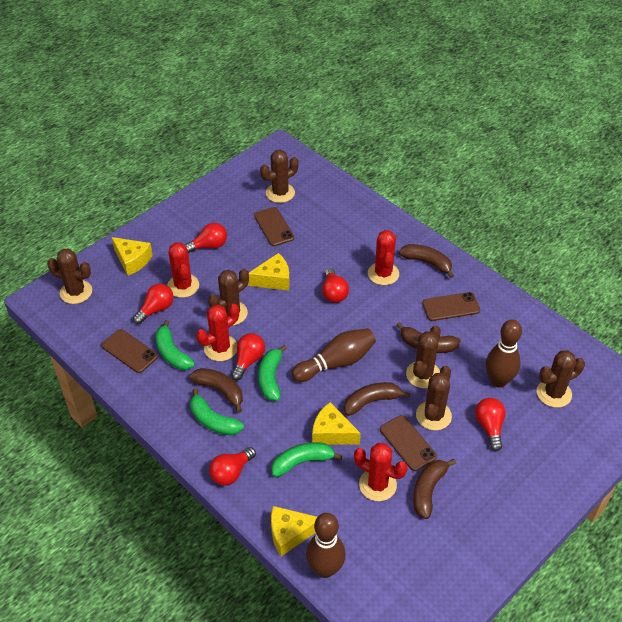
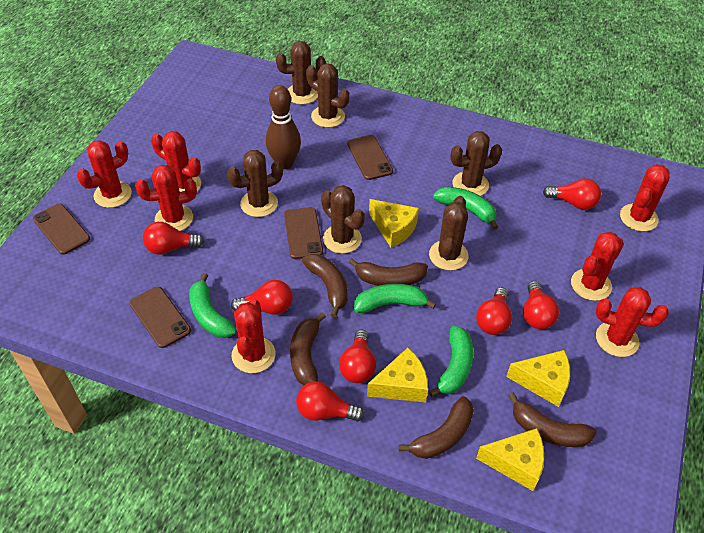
brown bowling pin: [292,328,376,382] [306,513,345,578] [486,319,522,388] = 3 -> [266,85,301,169] = 1
red cactus: [167,242,199,298] [196,304,239,361] [354,443,408,501] [368,230,399,285] = 4 -> [77,140,132,208] [135,165,197,231] [151,131,201,192] [232,299,275,373] [571,232,624,301] [596,287,669,357] [620,164,670,232] = 7
red light bulb: [133,284,174,324] [184,223,227,253] [209,447,256,486] [231,333,265,380] [322,268,349,303] [475,398,506,451] = 6 -> [143,222,204,255] [231,280,293,315] [296,381,364,421] [339,330,376,383] [476,287,512,335] [523,281,559,330] [543,178,601,210] = 7

